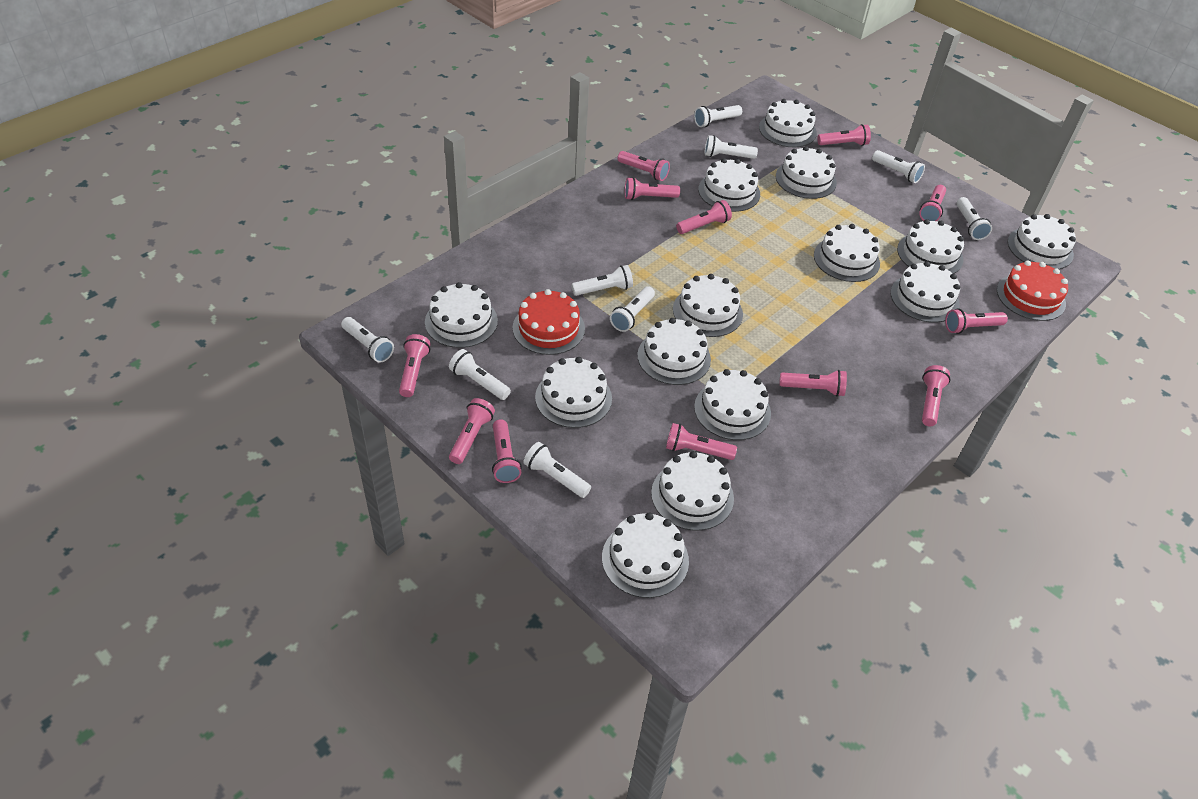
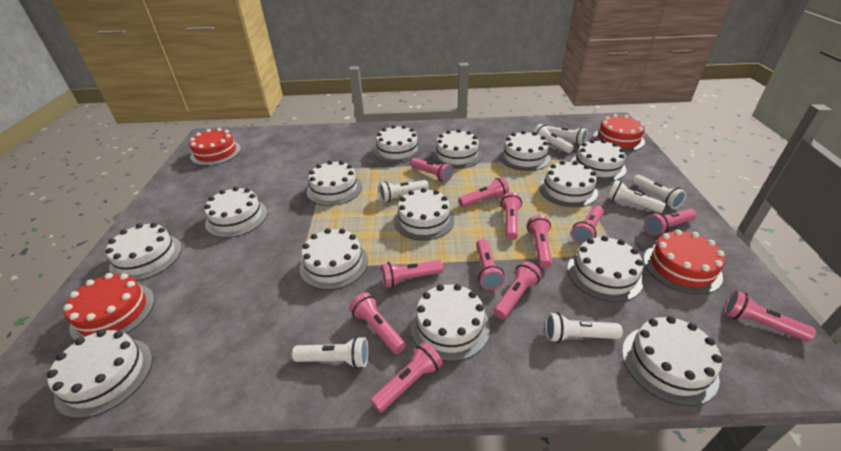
red cake: [513,289,585,355] [997,260,1068,321] = 2 -> [63,273,155,340] [189,128,241,166] [593,114,645,151] [643,229,725,295] = 4
white flashlight: [341,317,394,363] [449,349,511,400] [523,442,591,498] [571,265,633,296] [610,286,655,332] [694,105,742,127] [704,135,758,159] [872,150,925,183] [957,197,992,240] = 9 -> [292,336,368,369] [379,180,429,202] [533,124,574,153] [545,312,623,343] [547,126,588,145] [607,180,666,213] [632,175,686,209] = 7

